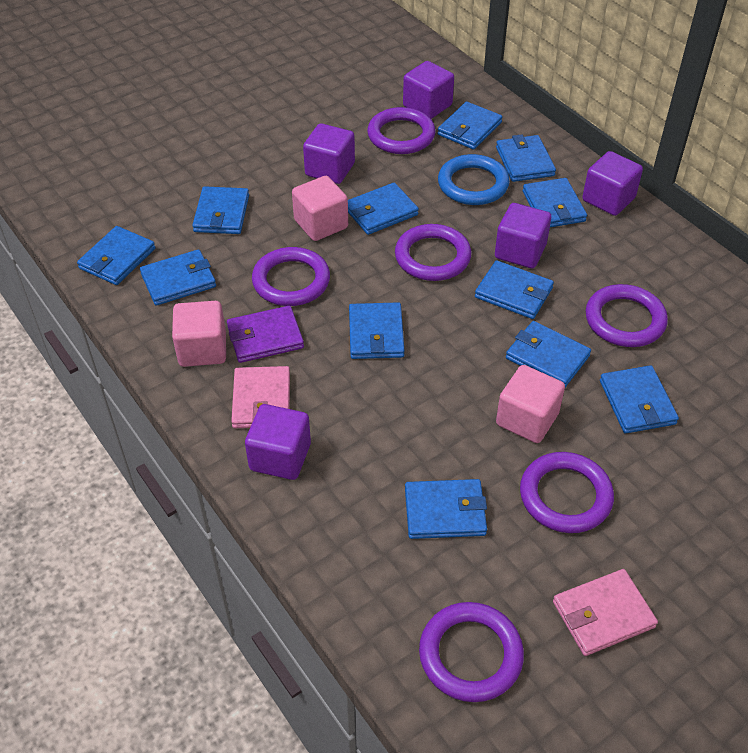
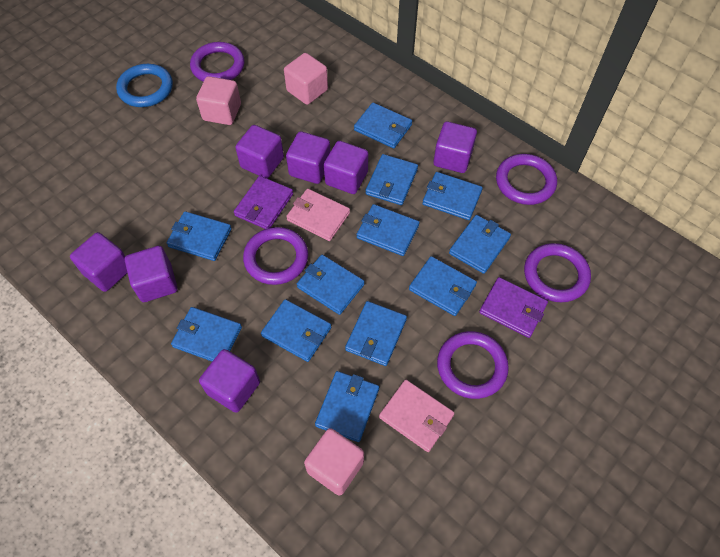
purple cube: [245,404,311,480] [303,123,355,184] [403,61,454,119] [495,203,551,268] [582,151,643,216] = 5 -> [70,232,127,292] [125,246,178,302] [199,349,260,413] [235,125,284,178] [286,131,330,184] [324,141,368,194] [433,122,477,173] = 7
purple ring: [252,247,330,306] [367,107,436,154] [395,224,471,281] [419,602,524,702] [520,452,614,533] [586,284,668,347] = 6 -> [190,42,245,82] [243,227,308,285] [437,331,509,399] [496,154,557,205] [524,243,591,302] = 5
purple wallet: [227,306,304,363] = 1 -> [234,176,293,229] [479,277,548,338] = 2

